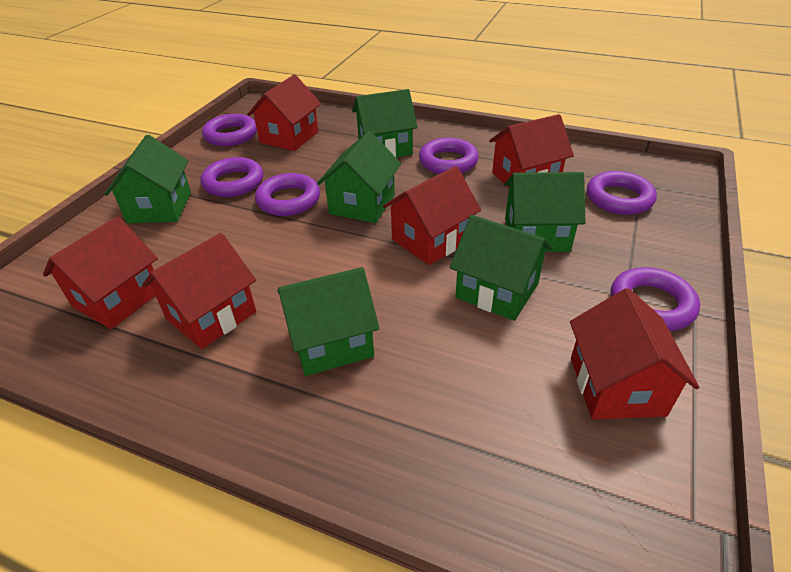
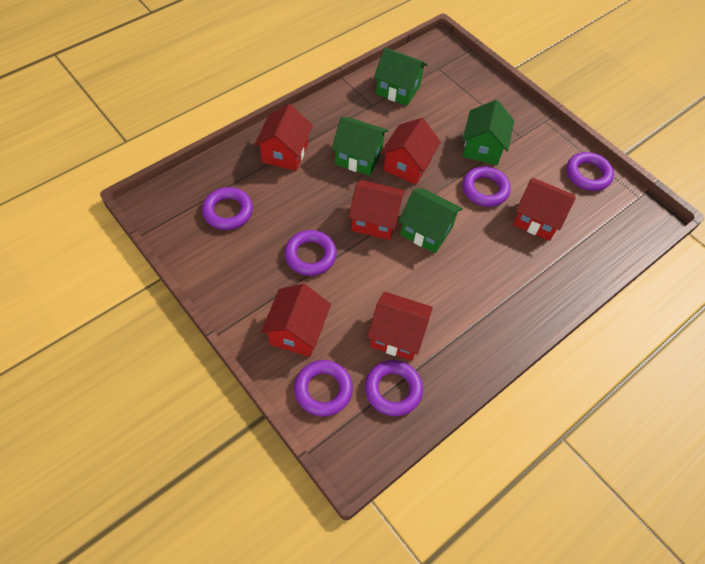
green house: [104,135,191,223] [278,267,379,376] [317,131,401,223] [352,89,418,157] [450,215,553,321] [504,172,585,252] = 6 -> [331,117,389,176] [374,48,428,106] [398,188,463,253] [462,100,514,165] = 4

